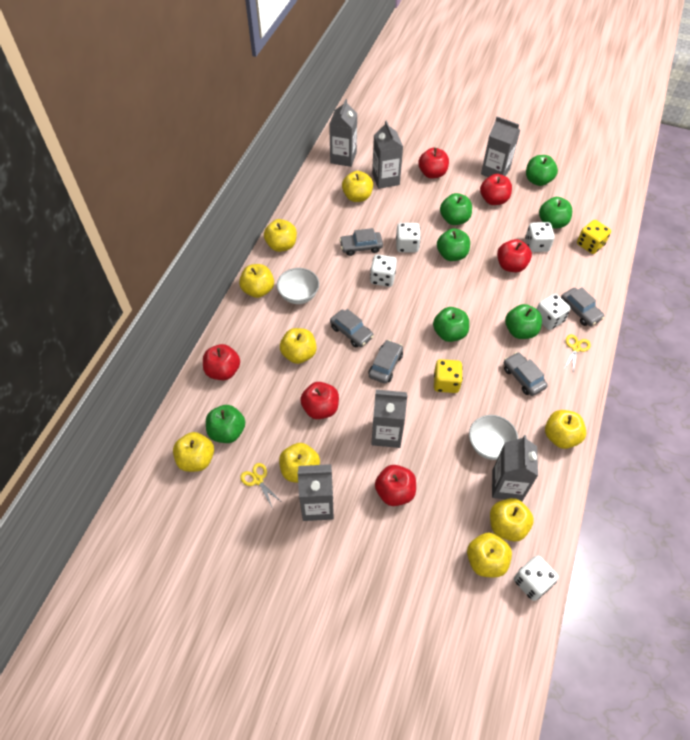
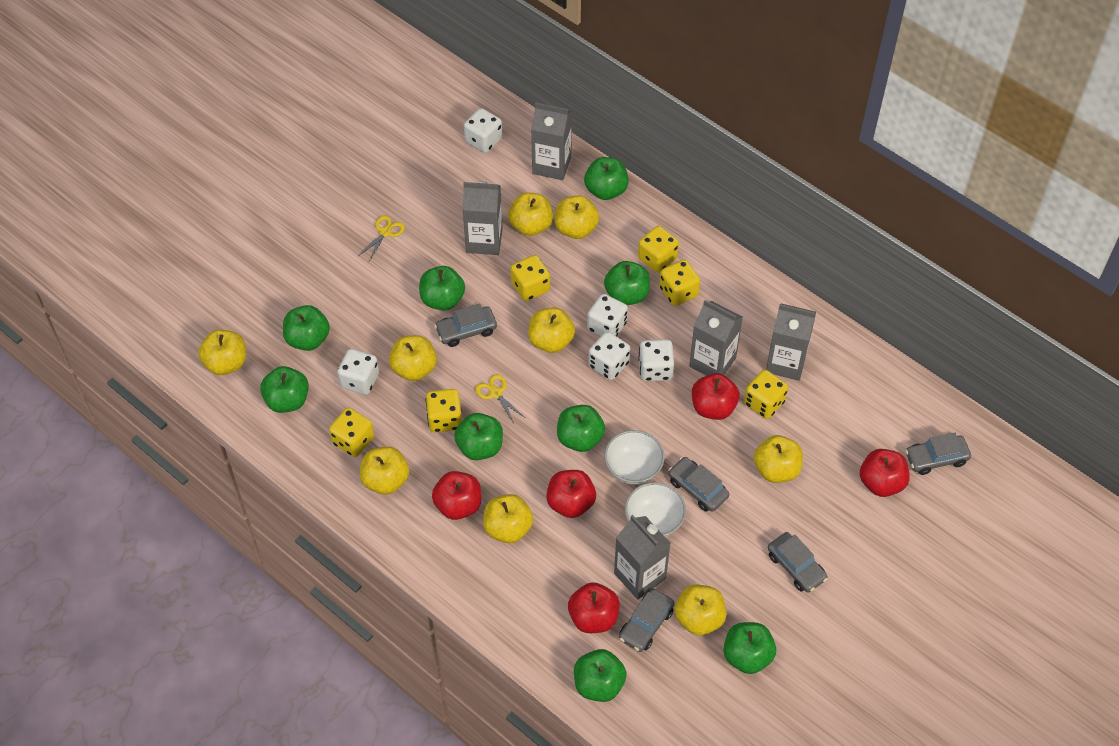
green apple: [206,405,245,443] [433,307,469,342] [437,228,470,261] [440,193,472,225] [505,304,542,339] [526,155,558,186] [539,197,572,229] = 7 -> [260,366,309,413] [283,305,330,351] [419,266,465,311] [454,413,503,460] [557,405,605,452] [574,649,627,702] [584,157,629,200] [604,261,650,305] [723,622,776,674] = 9
grey carton: [297,464,334,521] [329,99,357,167] [371,390,407,448] [372,121,403,189] [481,116,520,177] [492,435,538,501] = 6 -> [463,181,503,255] [531,103,572,180] [614,515,671,600] [689,300,743,376] [766,304,816,381] = 5
red apple: [203,344,240,380] [300,382,339,419] [375,465,416,506] [418,148,449,179] [480,174,512,205] [497,239,532,272] = 6 -> [432,471,481,520] [546,470,596,518] [568,582,620,633] [692,373,740,420] [860,449,910,497] = 5
yellow dice: [434,359,463,393] [577,220,611,254] = 2 -> [329,408,374,457] [426,389,462,432] [511,255,550,301] [638,226,679,273] [659,259,700,306] [744,370,788,419] = 6

